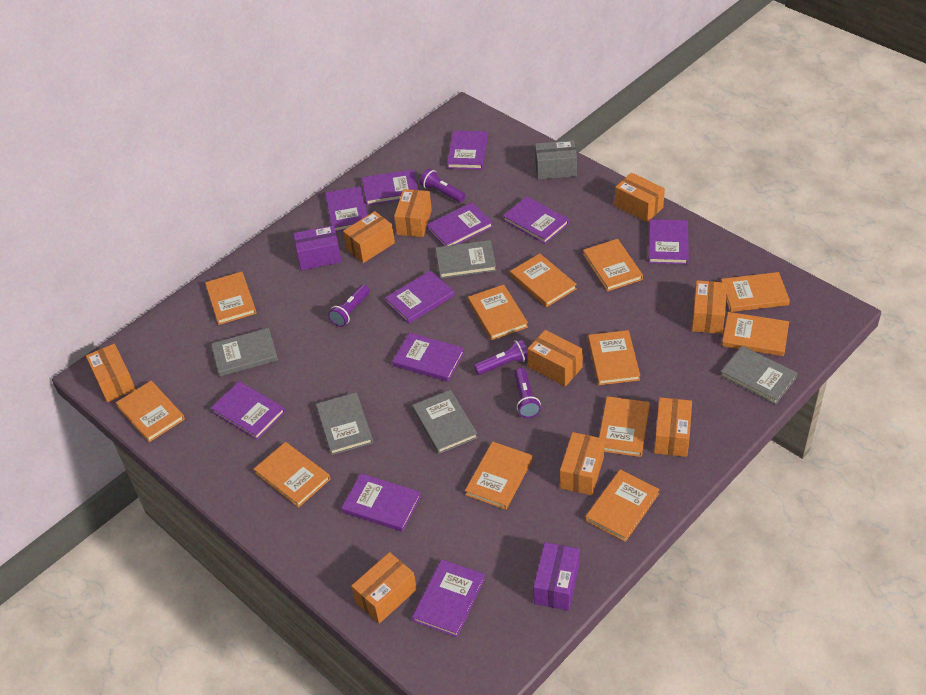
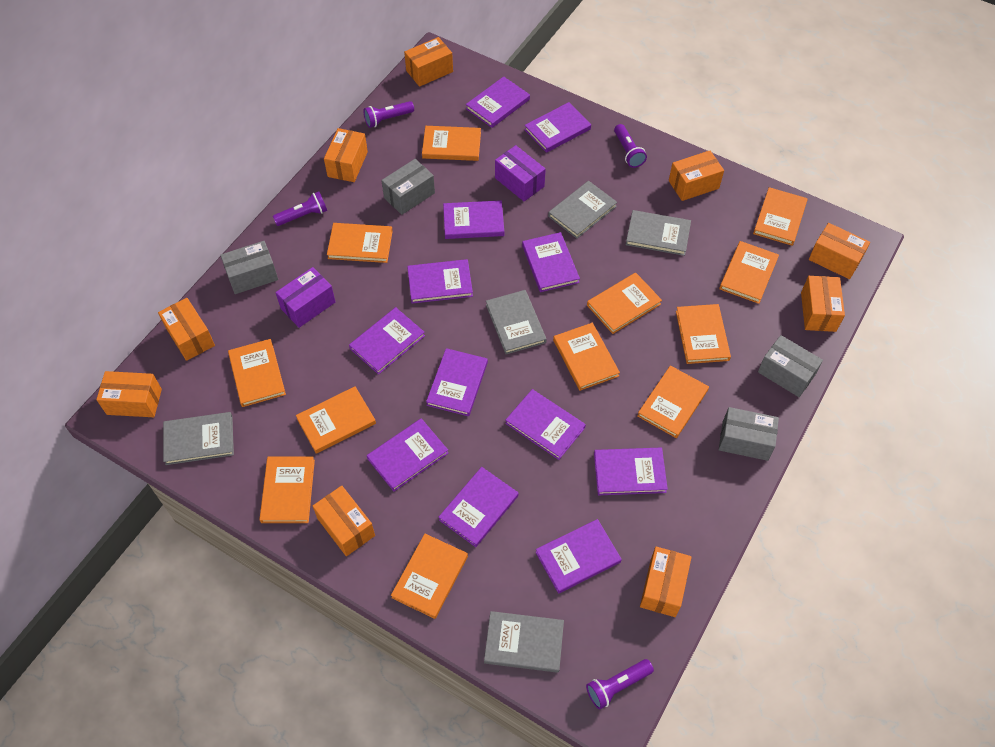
grey box: [535,140,577,179] = 1 -> [220,241,278,294] [381,159,435,215] [719,407,779,461] [758,335,823,397] = 4
purple book: [211,381,285,440] [325,186,368,232] [341,473,421,532] [362,169,418,205] [385,270,455,324] [392,333,464,382] [412,559,485,637] [427,202,493,246] [447,131,488,170] [503,196,569,244] [649,219,689,264] = 11 -> [349,307,425,375] [367,418,449,492] [407,259,473,303] [426,348,488,416] [439,467,519,547] [443,200,504,239] [466,76,530,128] [505,389,586,460] [522,232,580,292] [524,102,591,153] [535,519,622,594] [594,448,668,495] = 12

